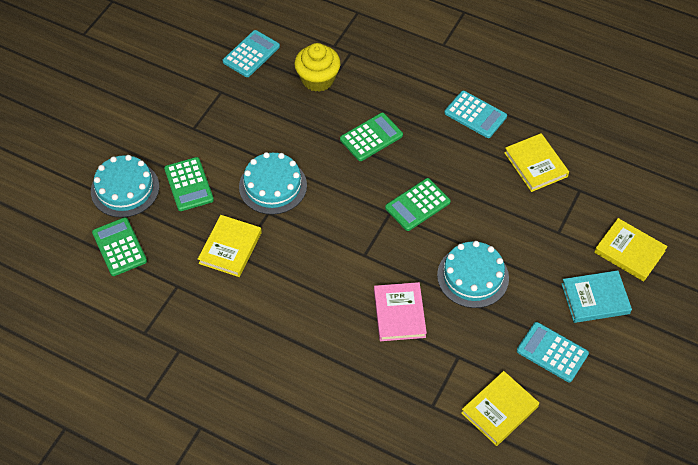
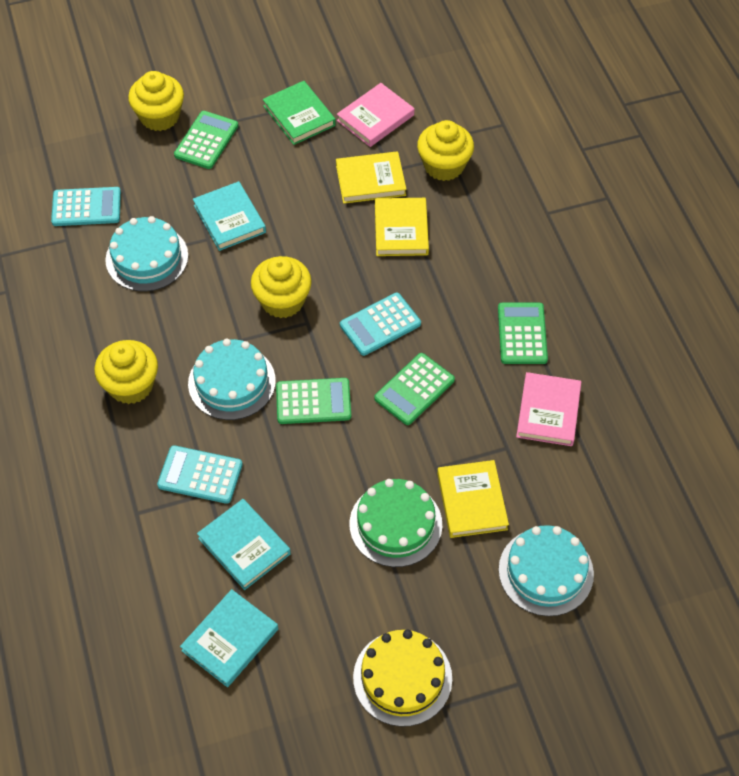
green book: none = 0 -> [263,81,336,145] = 1
green cake: none = 0 -> [349,479,442,567] = 1
pink book: [374,282,427,341] = 1 -> [337,83,414,147] [516,372,581,446] = 2
turquoise book: [561,270,632,323] = 1 -> [180,589,278,687] [193,181,266,251] [197,499,291,590] = 3
yellow book: [198,215,262,277] [461,371,539,446] [504,133,569,192] [594,218,668,281] = 4 -> [336,151,406,204] [375,198,429,256] [437,460,509,538] = 3
yellow cake: none = 0 -> [353,630,452,727] = 1
yellow cupcake: [294,43,340,92] = 1 -> [94,340,158,404] [128,71,184,131] [251,256,312,318] [417,120,474,181] = 4

